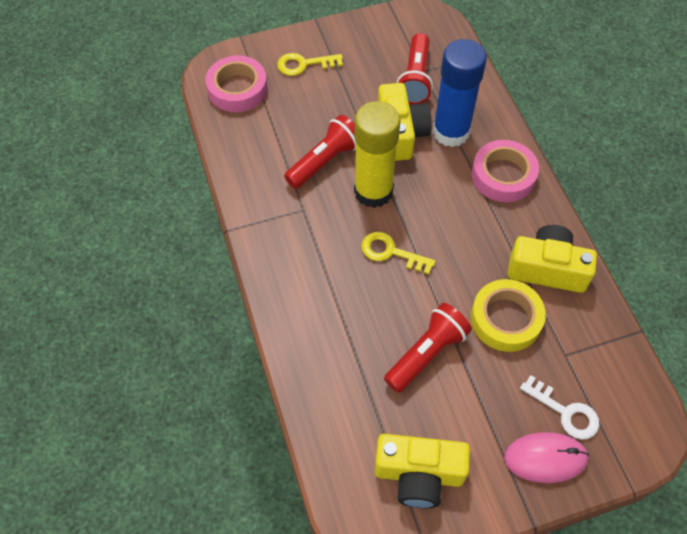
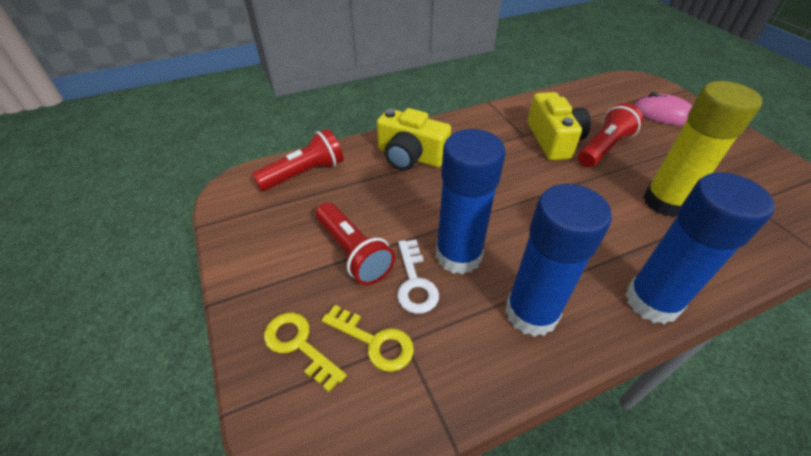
blue glue stick: [432,39,487,147] = 1 -> [436,129,506,275] [505,184,612,337] [625,172,775,324] = 3
pink tape: [205,55,268,112] [472,140,539,202] = 2 -> none = 0
yellow camera: [375,434,470,508] [378,83,432,161] [508,225,597,293] = 3 -> [377,108,451,170] [528,92,591,160] = 2
yellow tape: [471,279,546,352] = 1 -> none = 0

